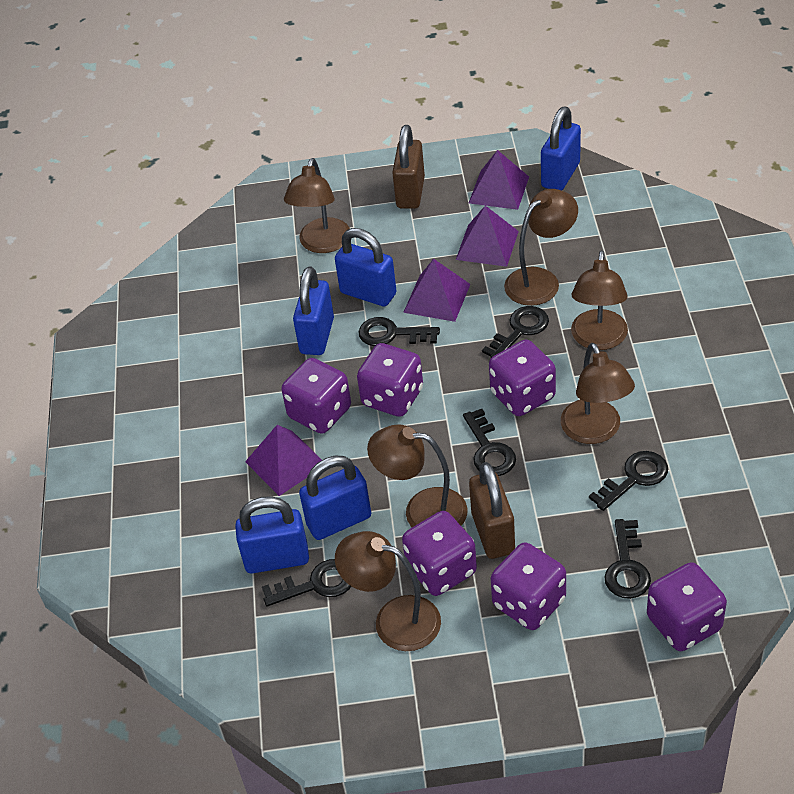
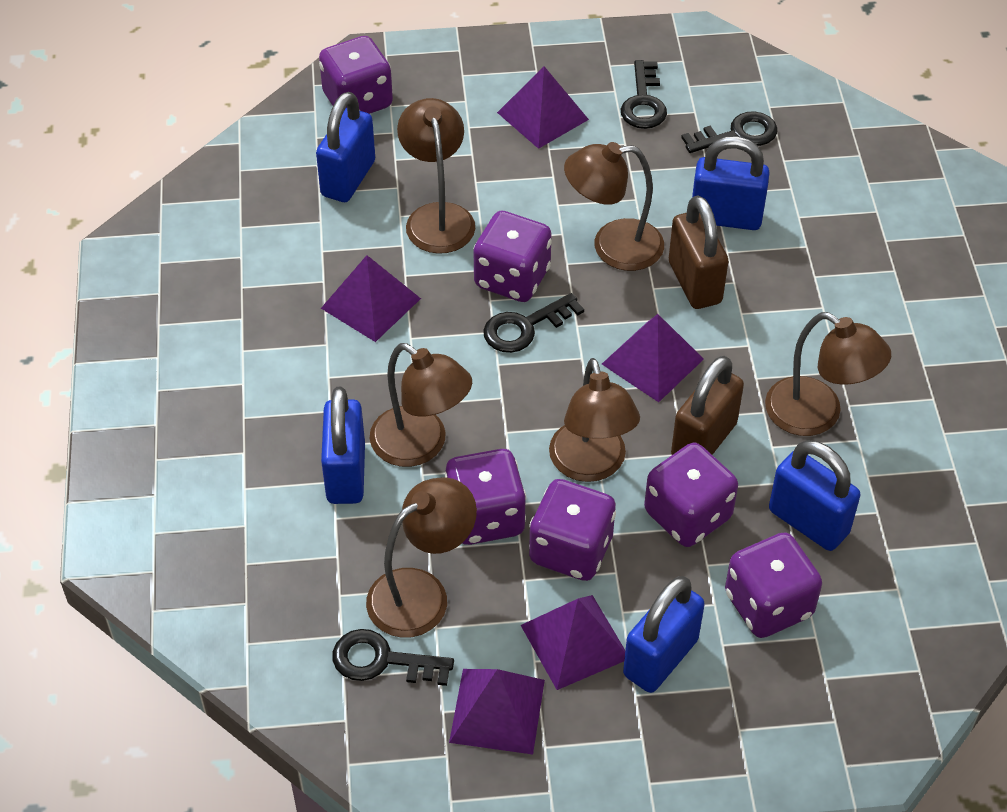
black key: [262,559,351,607] [358,317,440,346] [463,409,516,476] [482,306,549,358] [589,451,668,511] [604,519,651,599] = 6 -> [332,629,454,686] [483,293,584,353] [621,60,667,129] [681,112,777,153] = 4
purple pyramid: [245,425,322,496] [403,259,470,322] [456,205,519,267] [469,150,529,210] = 4 -> [321,255,421,342] [449,669,545,755] [497,66,589,149] [521,595,625,690] [602,314,704,402] = 5

